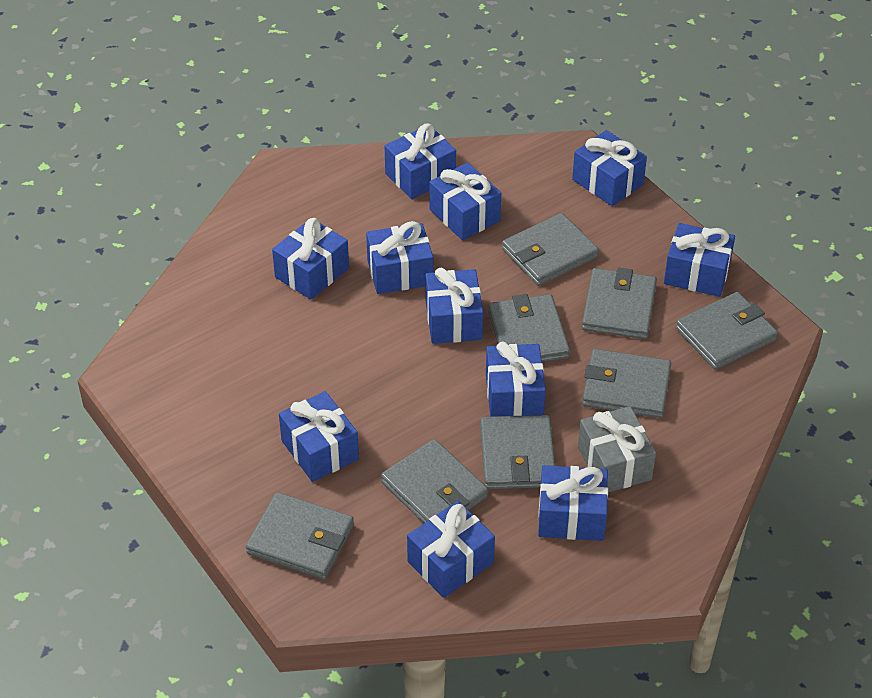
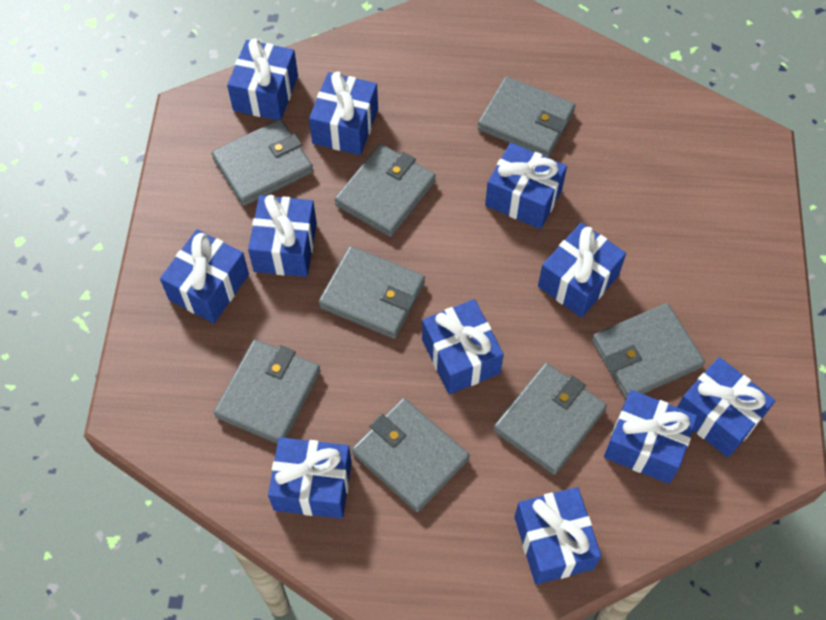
grey gift: [578,406,656,492] = 1 -> none = 0

